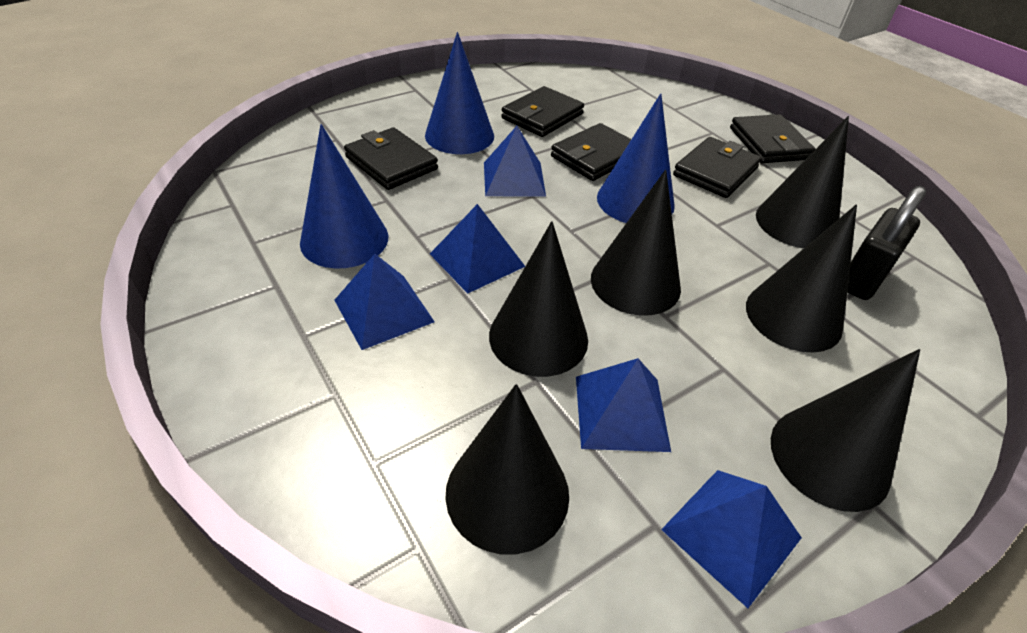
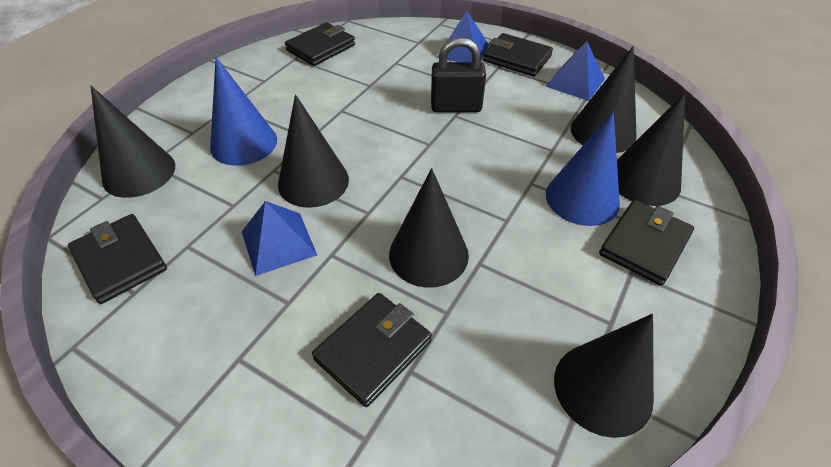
blue cone: [300,124,388,269] [425,32,494,154] [597,94,675,223] = 3 -> [210,57,277,166] [546,111,620,226] = 2
blue pyramid: [334,254,435,350] [430,204,525,294] [484,126,546,197] [576,358,671,452] [661,470,802,608] = 5 -> [242,201,317,276] [437,11,489,62] [545,41,605,101] = 3

